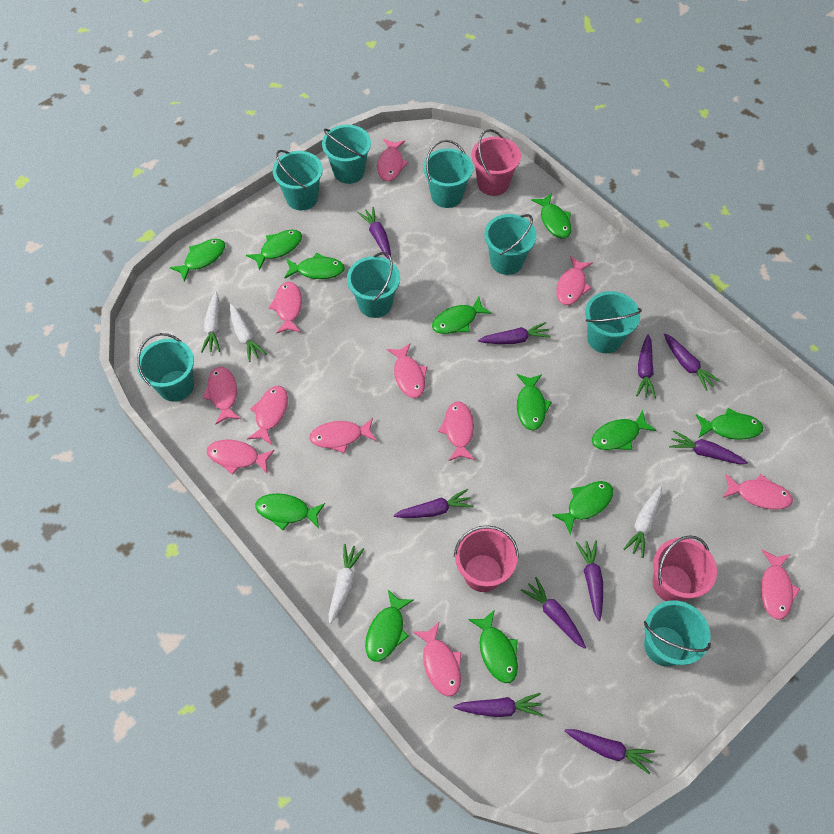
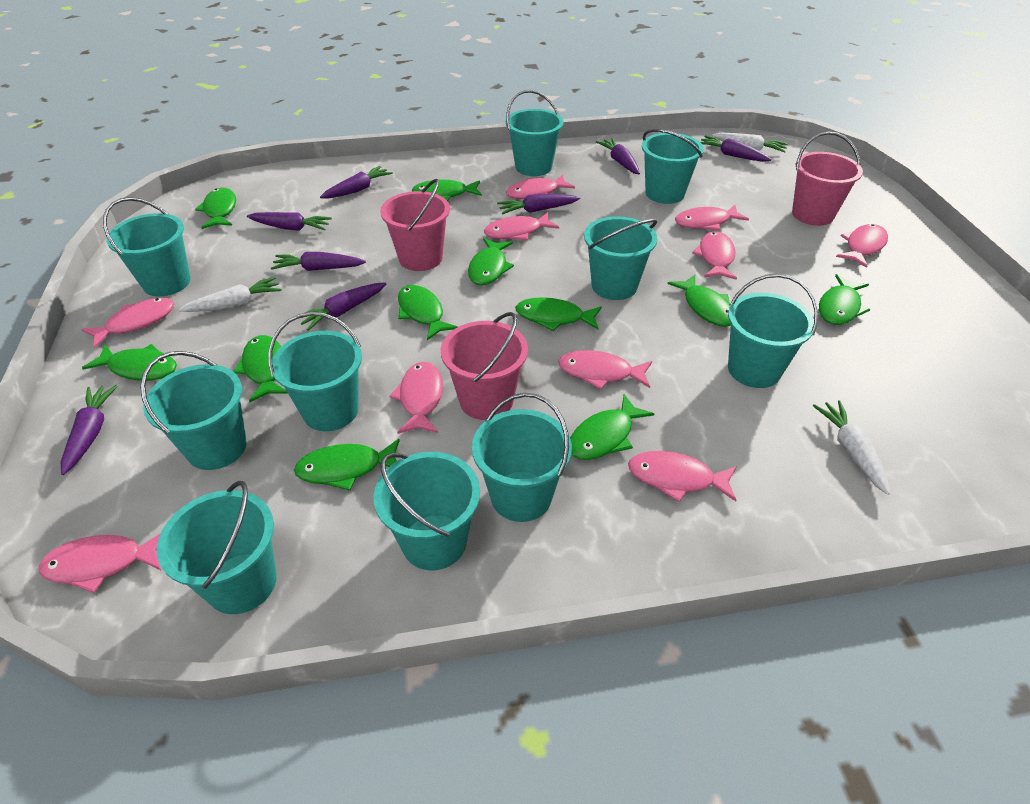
green fish: [169,239,225,282] [246,230,302,271] [255,493,325,530] [285,253,345,279] [365,590,413,662] [432,296,492,334] [468,609,518,683] [517,374,552,431] [531,193,571,239] [552,481,613,535] [592,410,656,450] [696,408,763,440] = 12 -> [82,344,177,381] [195,188,236,229] [233,335,288,402] [294,439,400,491] [398,285,458,340] [412,180,482,201] [468,238,514,285] [515,297,602,331] [570,394,654,460] [668,274,731,327] [819,274,870,325] = 11
pink fish: [203,367,241,425] [207,439,275,475] [247,386,288,445] [269,282,302,334] [309,418,377,453] [377,139,409,181] [387,343,427,398] [413,622,462,696] [438,401,475,461] [556,256,593,305] [723,474,793,510] [761,550,800,620] = 12 -> [39,533,161,593] [81,298,174,348] [389,362,443,434] [484,212,559,240] [506,174,575,199] [558,350,652,389] [628,451,737,502] [675,205,749,231] [692,231,737,280] [836,224,888,268] = 10
purple carrot: [358,207,391,260] [393,489,473,518] [453,693,543,717] [478,322,551,344] [521,577,586,649] [565,729,655,774] [576,540,603,621] [636,334,656,398] [664,334,720,391] [669,431,748,464] = 10 -> [61,385,118,475] [247,212,332,231] [271,252,366,271] [298,282,386,331] [320,166,393,198] [497,194,580,214] [596,138,640,174] [700,135,771,162] = 8
turquoise bucket: [137,333,194,402] [273,150,323,210] [322,125,371,184] [347,252,400,318] [423,140,473,208] [484,214,537,275] [585,291,642,353] [644,600,711,667] = 8 -> [103,197,191,296] [140,351,247,470] [157,481,277,614] [268,312,362,431] [374,452,480,570] [472,393,572,522] [506,90,564,176] [584,216,657,300] [642,129,704,204] [728,274,818,388] = 10
white carrot: [201,292,220,353] [230,304,266,362] [329,544,364,624] [623,486,662,558] = 4 -> [179,277,282,312] [712,133,788,153] [813,400,890,495] = 3

